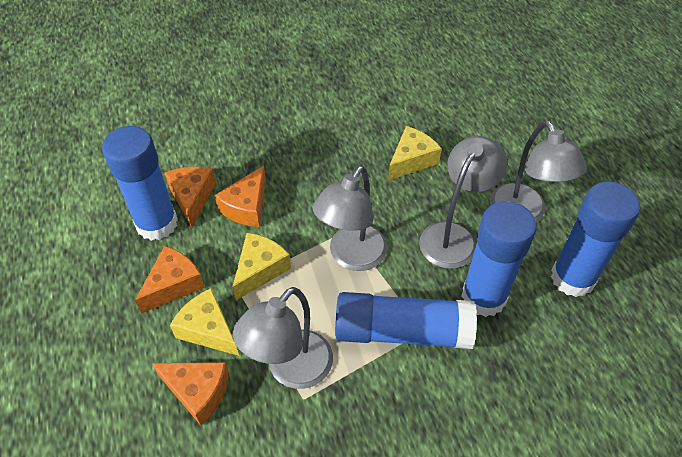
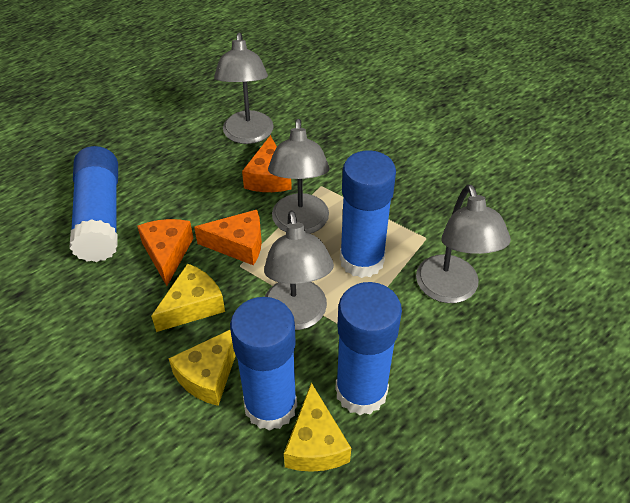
orange cheese: [135,246,205,313] [152,362,229,426] [165,167,216,227] [214,166,266,227] = 4 -> [137,219,193,286] [194,210,262,266] [242,135,292,192] = 3

